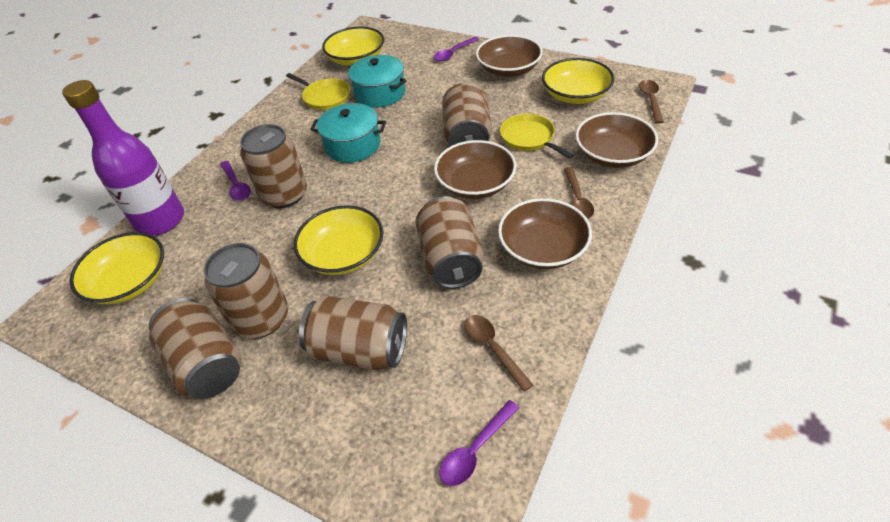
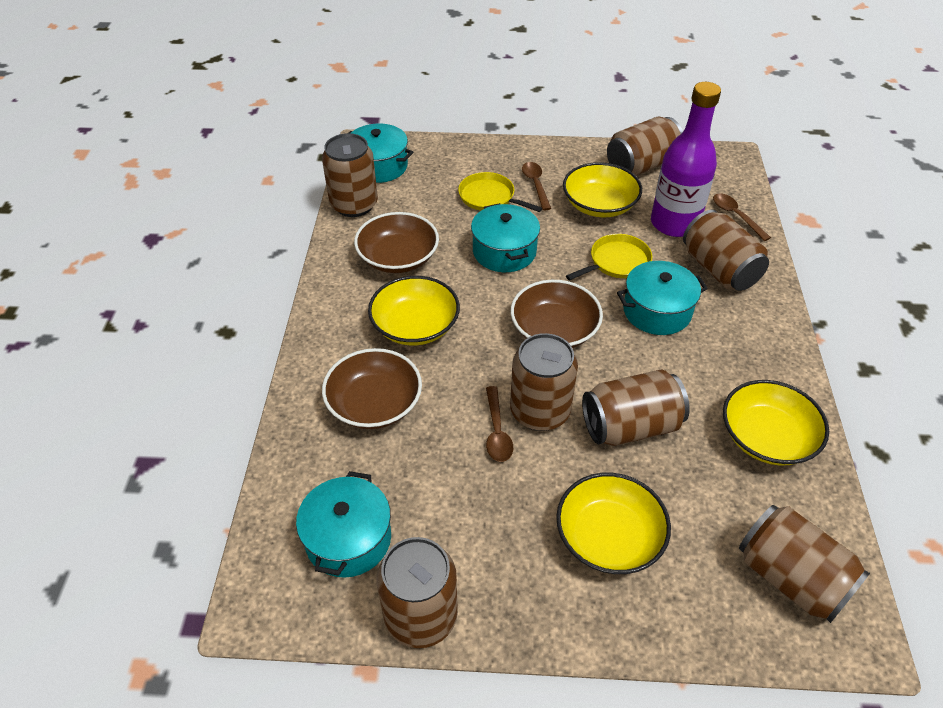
brown bowl: [434,140,516,199] [476,35,543,77] [498,198,592,269] [575,112,658,168] = 4 -> [322,348,422,429] [354,212,439,273] [511,280,603,348] = 3
brown can: [149,298,242,399] [204,243,288,338] [240,124,307,208] [299,296,407,371] [416,196,484,289] [442,83,492,146] = 6 -> [322,133,378,217] [377,537,458,648] [510,333,578,431] [582,369,690,446] [607,117,683,176] [683,210,769,291] [739,505,870,623] = 7
purple spoon: [220,161,251,201] [433,37,479,62] [439,400,519,486] = 3 -> none = 0
turquoise pot: [310,103,386,163] [348,55,406,108] = 2 -> [296,471,391,578] [349,124,413,183] [471,203,540,272] [617,261,708,335] = 4

